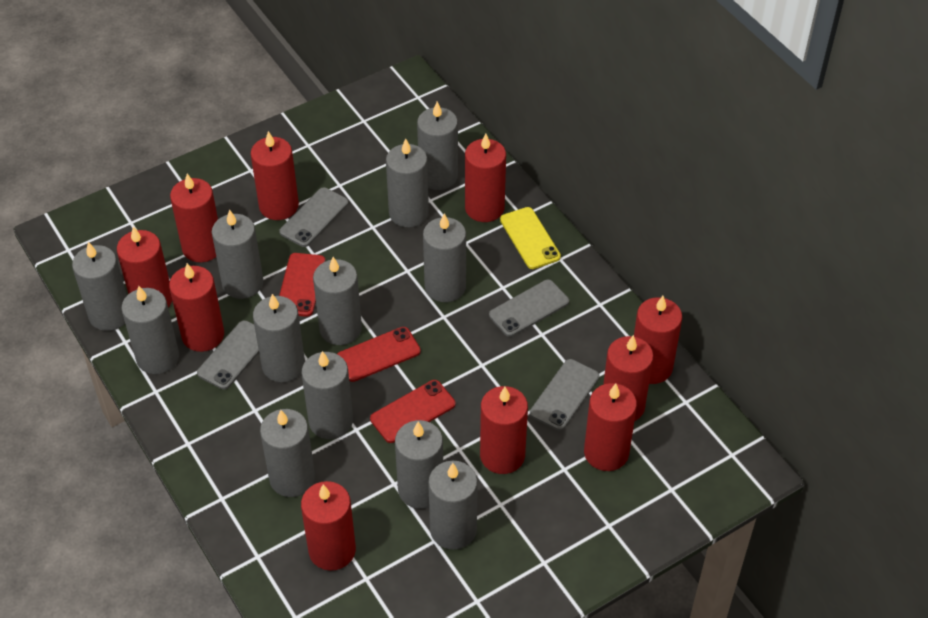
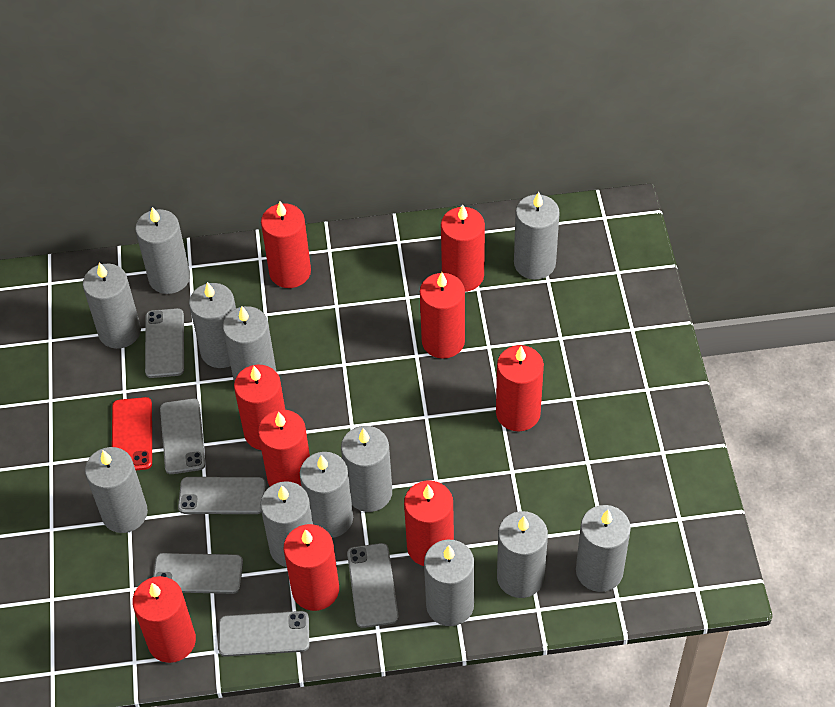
grey phone: [197,320,259,390] [279,187,348,247] [489,280,569,337] [530,359,599,431] = 4 -> [145,308,184,378] [153,553,243,594] [160,398,205,474] [178,477,266,514] [219,611,309,657] [347,543,399,628] = 6
red candle: [117,227,172,307] [169,263,224,352] [170,174,218,262] [251,131,299,220] [301,481,356,571] [465,134,506,222] [480,386,528,474] [584,383,637,471] [603,335,654,421] [634,296,682,384] = 10 -> [132,576,196,663] [234,365,285,450] [258,410,310,486] [261,201,311,288] [284,524,339,611] [404,480,454,566] [420,272,465,359] [441,204,485,292] [496,345,544,431] = 9
red phone: [279,253,325,317] [337,327,421,382] [370,380,455,443] = 3 -> [112,397,152,470] = 1
yellow phone: [500,207,561,269] = 1 -> none = 0

